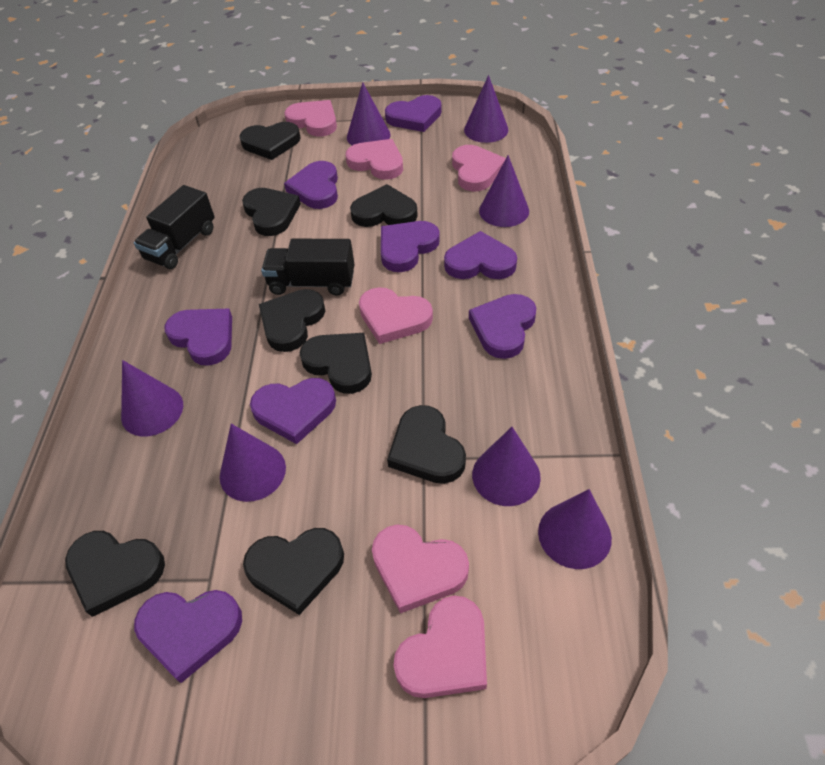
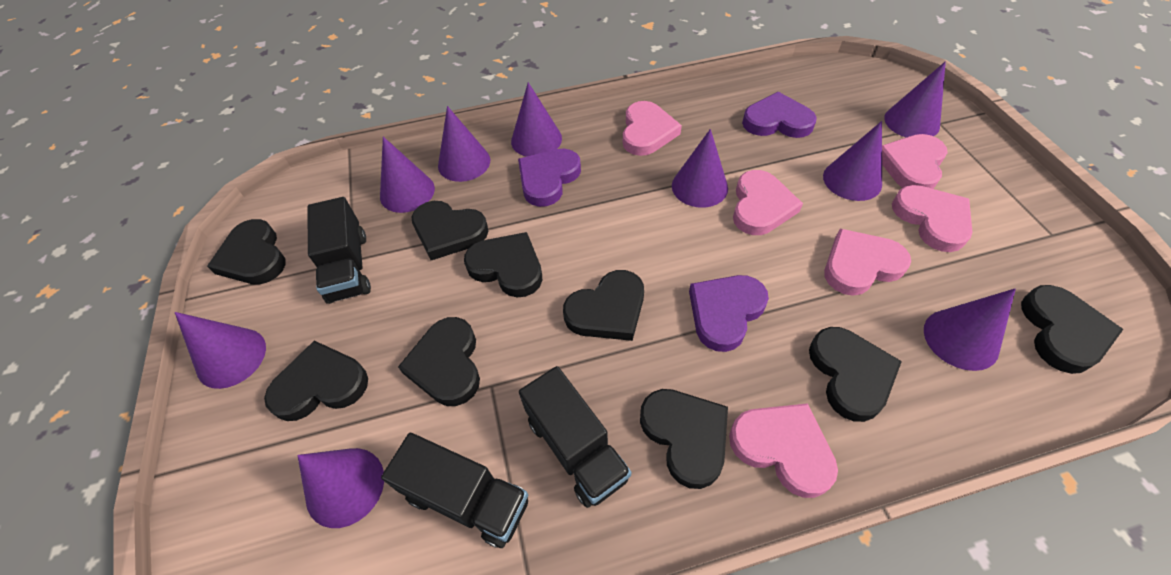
black heart: [65,531,165,617] [239,122,301,160] [242,188,301,236] [243,528,344,615] [259,289,325,352] [300,333,372,394] [350,184,418,227] [387,405,466,484] = 8 -> [207,219,286,284] [264,341,368,421] [398,317,480,406] [412,201,488,260] [464,232,542,298] [563,270,644,341] [640,389,728,489] [809,327,902,422] [1021,285,1123,374] = 9
black truck: [134,185,215,269] [261,239,354,296] = 2 -> [307,197,371,304] [381,433,528,548] [519,366,631,508] = 3
purple cone: [121,360,183,437] [220,424,286,502] [347,82,391,145] [464,75,508,143] [472,427,541,506] [479,155,529,227] [538,489,612,569] = 7 -> [175,312,266,389] [297,448,384,528] [380,137,435,213] [438,106,490,182] [511,82,562,157] [672,129,728,208] [823,121,882,201] [884,61,946,137] [924,288,1016,371] = 9
purple heart: [134,590,242,683] [165,309,232,366] [250,378,336,444] [284,161,338,209] [381,221,440,272] [385,95,442,132] [444,231,517,279] [469,294,536,359] = 8 -> [518,149,581,207] [689,275,769,352] [742,92,817,138] = 3

